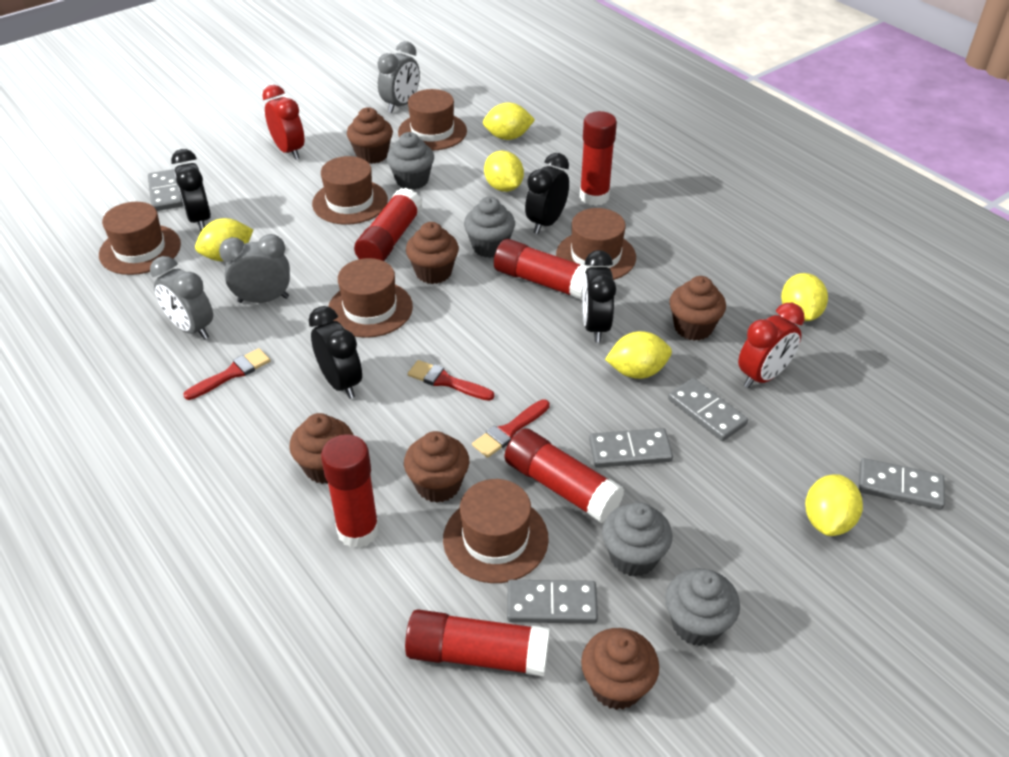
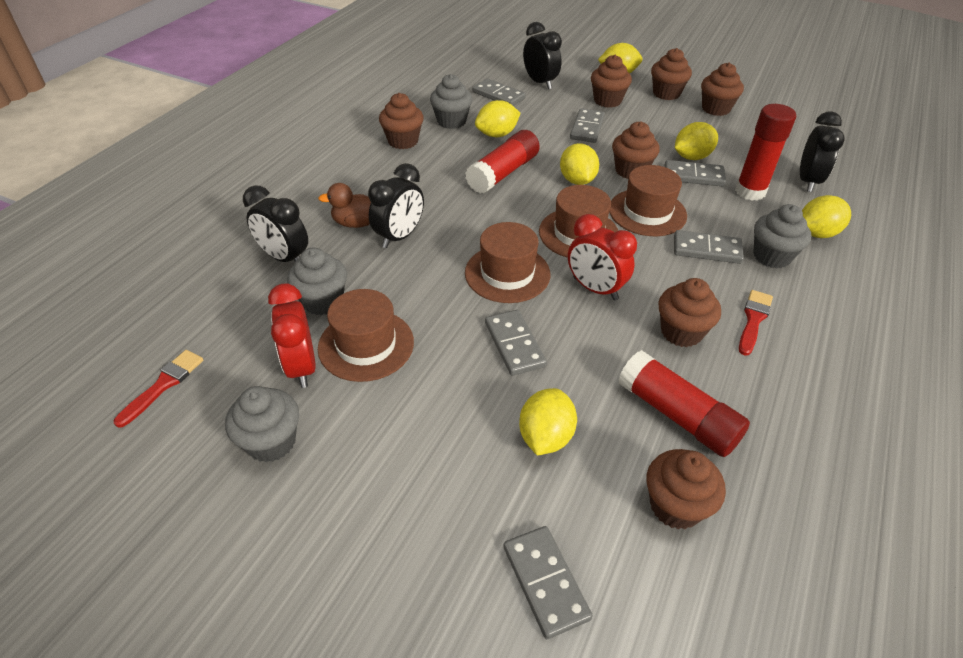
brown cupcake: [289,413,353,484] [347,107,393,164] [404,431,469,503] [406,222,459,284] [581,628,659,710] [669,276,726,341] = 6 -> [379,93,424,149] [591,55,632,108] [612,121,660,179] [647,449,726,530] [651,48,692,100] [658,278,721,347] [701,62,744,116] = 7
brown duck: none = 0 -> [318,183,371,228] = 1
brown hat: [99,202,181,275] [312,156,388,225] [328,258,413,338] [398,89,467,151] [443,479,549,583] [556,208,636,280] = 6 -> [318,289,414,382] [465,222,550,303] [539,185,618,258] [609,165,687,236] = 4
grey clock: [150,256,213,339] [219,234,290,303] [377,41,420,113] = 3 -> none = 0
grey domino: [148,169,183,211] [507,580,598,624] [589,428,673,468] [668,378,748,441] [858,458,945,510] = 5 -> [473,79,526,106] [485,310,547,376] [503,526,593,639] [570,108,605,143] [665,160,726,186] [674,230,744,264] = 6
red brush: [183,348,270,400] [408,360,494,401] [472,399,550,458] = 3 -> [114,350,203,428] [739,290,773,356] = 2
red glue stick: [321,434,379,548] [354,188,423,261] [405,609,550,677] [494,239,590,300] [505,428,624,523] [580,111,617,206] = 6 -> [465,130,540,193] [618,350,750,457] [735,104,796,201] = 3

